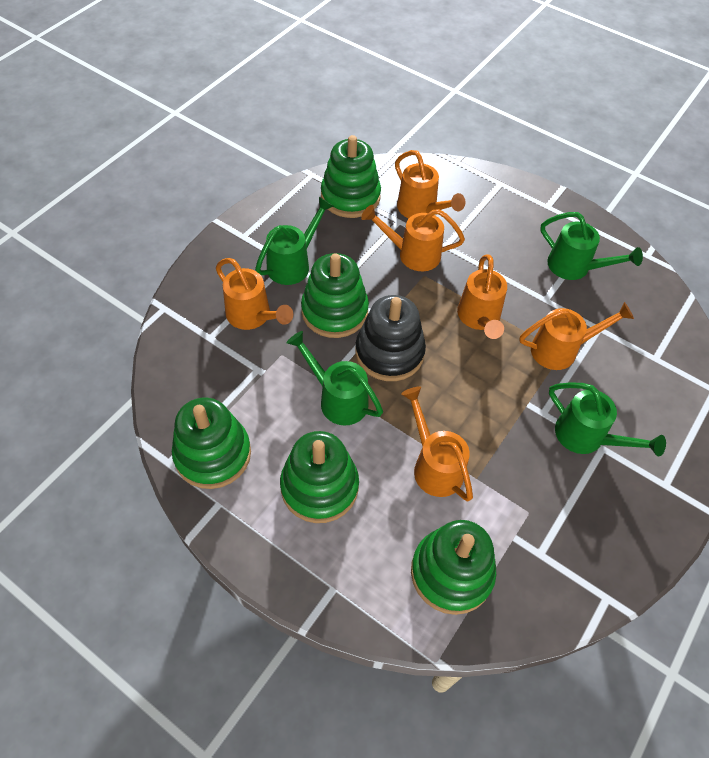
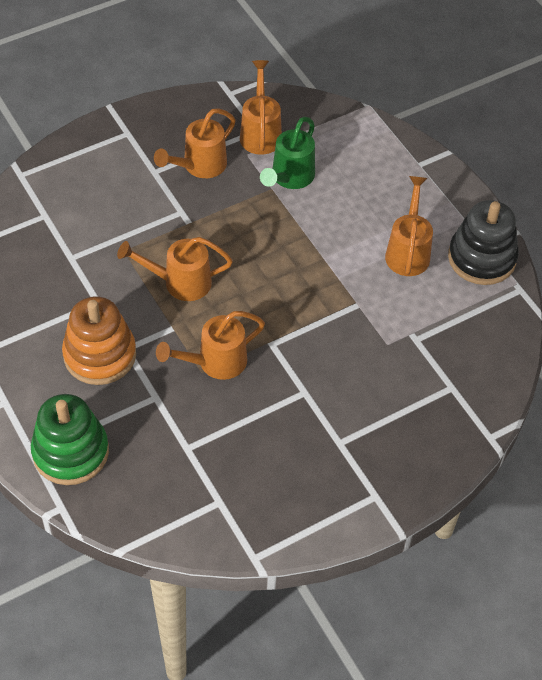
green stacking toy: [172,398,251,489] [280,431,359,523] [301,253,369,338] [321,135,381,218] [411,520,496,615] = 5 -> [31,394,109,485] = 1
green watering can: [255,197,334,285] [287,331,383,425] [540,212,643,280] [549,382,666,457] = 4 -> [260,117,315,189] = 1
orange stacking toy: none = 0 -> [62,296,136,385] = 1
orange watering can: [216,258,293,330] [361,205,465,271] [395,150,465,218] [401,387,473,501] [457,254,507,339] [520,302,634,370] = 6 -> [117,237,233,301] [154,108,236,178] [156,311,265,380] [240,60,282,155] [385,176,433,276] = 5

